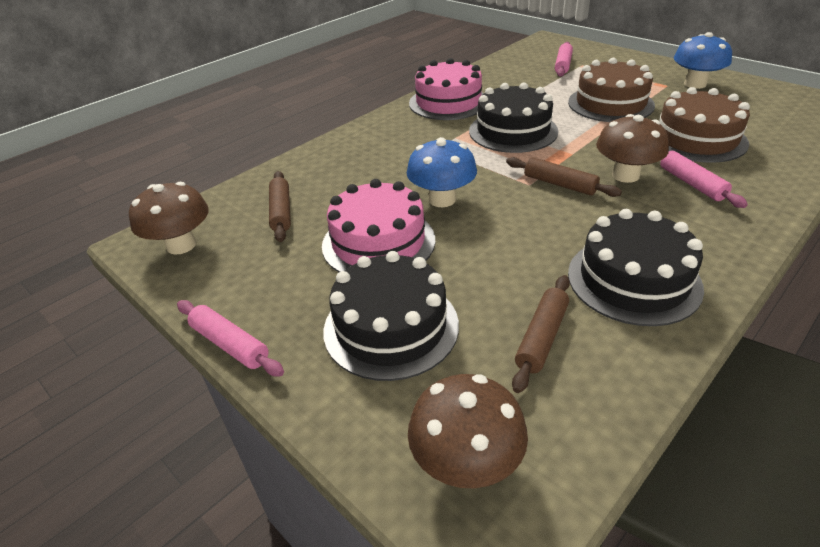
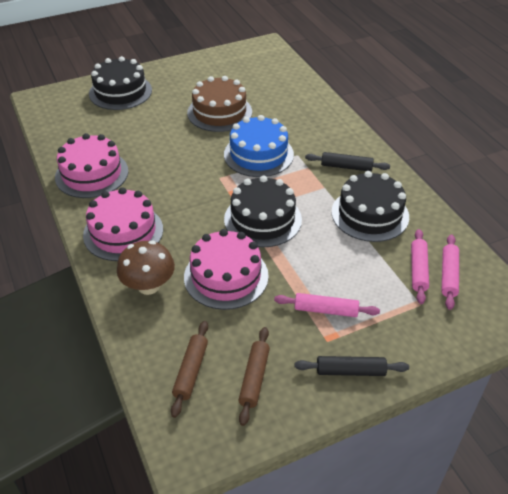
black rolling pin: none = 0 -> [295,356,409,376] [305,152,390,171] = 2
blue cake: none = 0 -> [224,115,294,177] = 1
blue mushroom: [407,137,477,207] [674,32,732,89] = 2 -> none = 0
brown cake: [568,58,655,122] [659,87,750,163] = 2 -> [187,76,252,132] = 1
brown mushroom: [129,182,209,255] [408,374,528,488] [596,114,669,183] = 3 -> [117,240,175,295] = 1
brown rolling pin: [269,171,291,242] [506,157,622,197] [512,275,570,393] = 3 -> [171,321,208,418] [239,327,270,426] = 2
pink cake: [322,179,435,272] [409,58,484,120] = 2 -> [55,133,128,198] [83,187,163,261] [184,229,269,310] = 3

